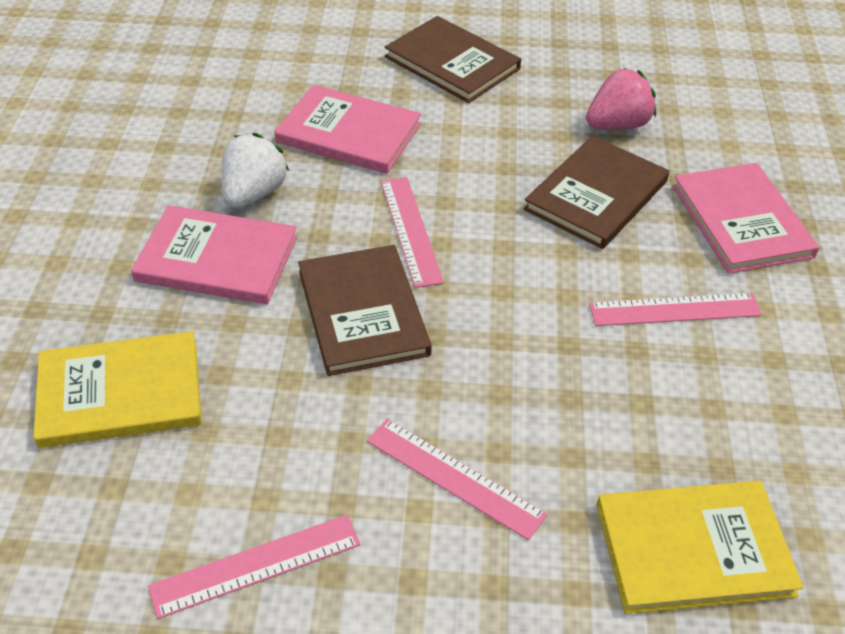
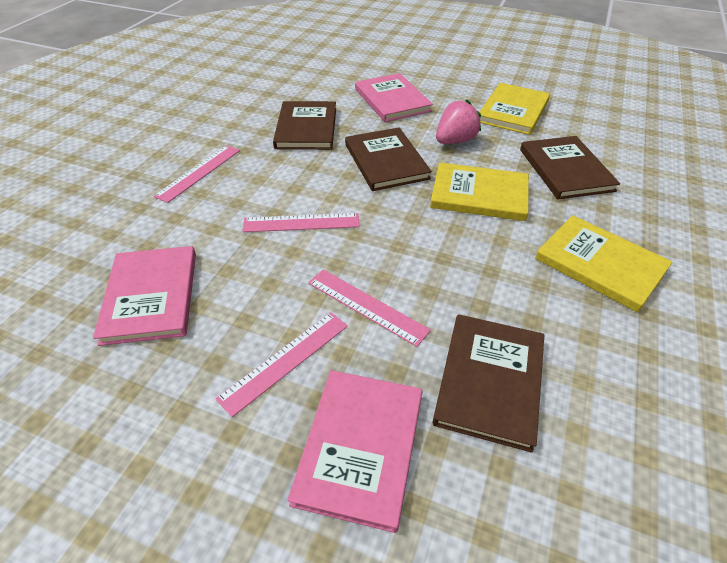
brown book: [298,245,432,376] [385,16,521,103] [524,136,669,249] = 3 -> [273,101,336,150] [345,127,432,191] [433,314,544,453] [520,136,620,199] = 4
white strawberry: [221,133,289,208] = 1 -> none = 0
yellow book: [33,331,202,448] [596,481,803,614] = 2 -> [430,162,529,221] [479,83,550,135] [535,215,672,312] = 3

